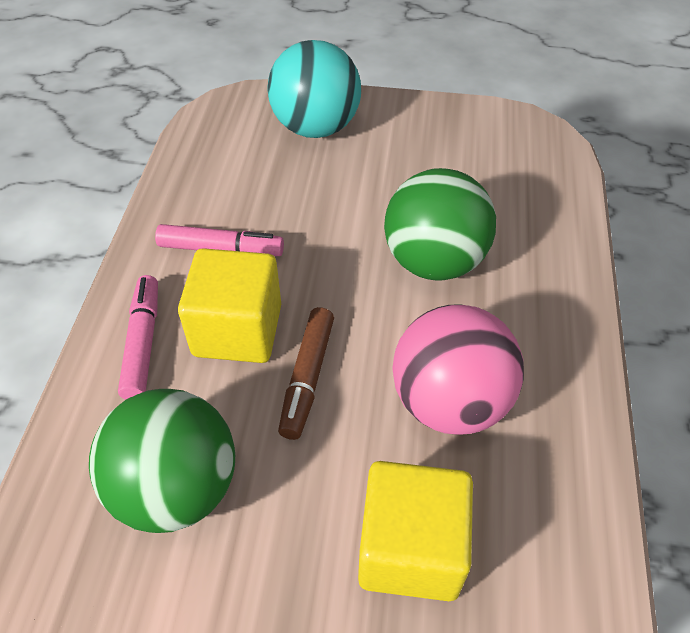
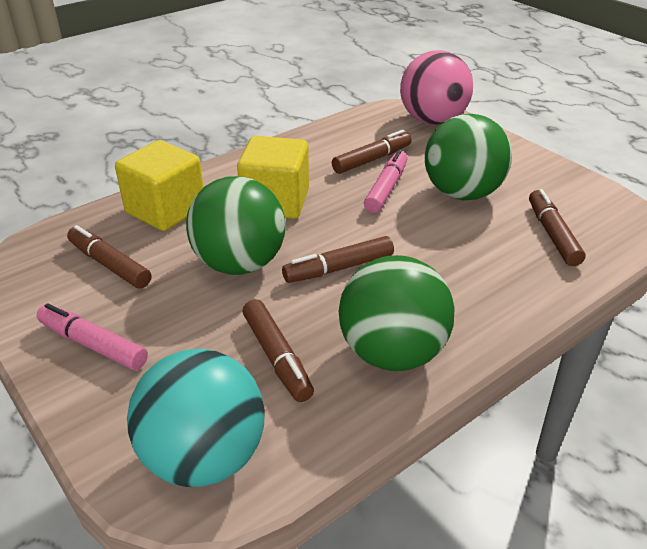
brown marker: [278,307,334,440] = 1 -> [67,225,151,289] [243,299,314,402] [282,236,394,283] [332,130,412,174] [529,189,585,266] = 5
green ball: [89,389,235,533] [384,168,496,281] = 2 -> [186,176,286,275] [339,255,455,371] [425,114,512,200] = 3

